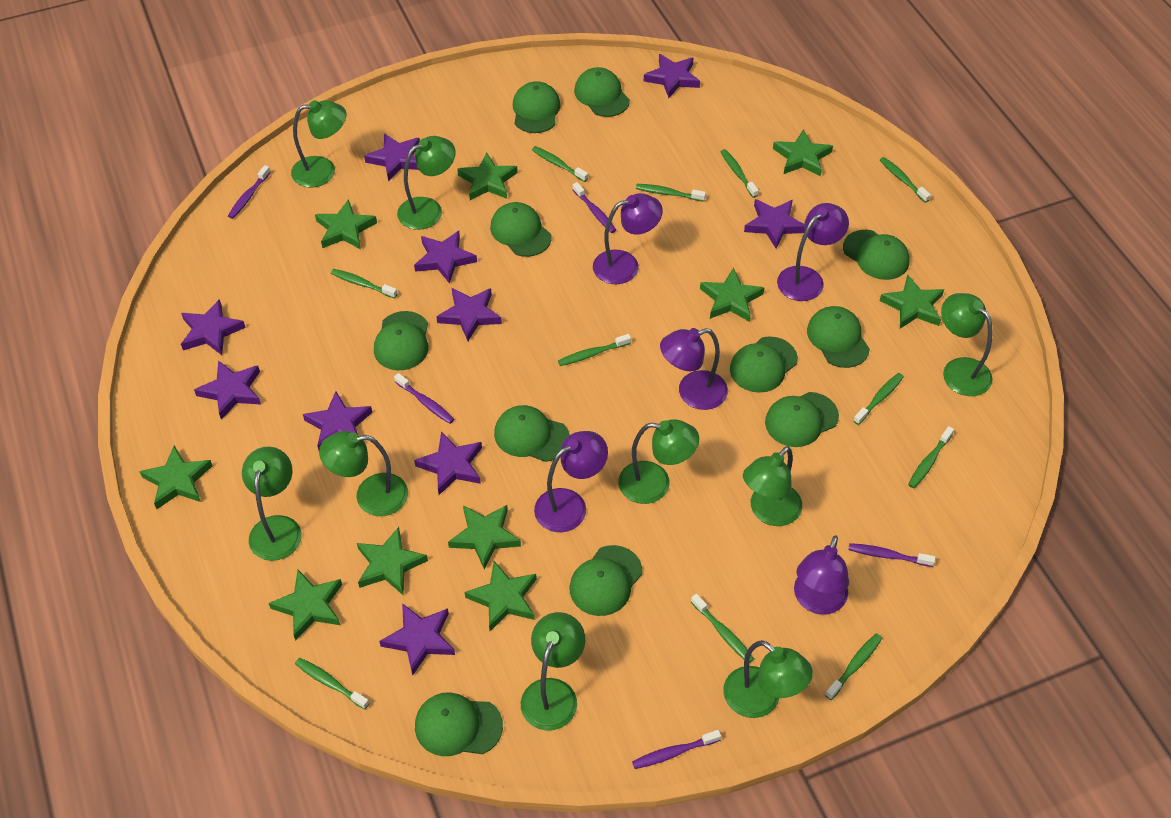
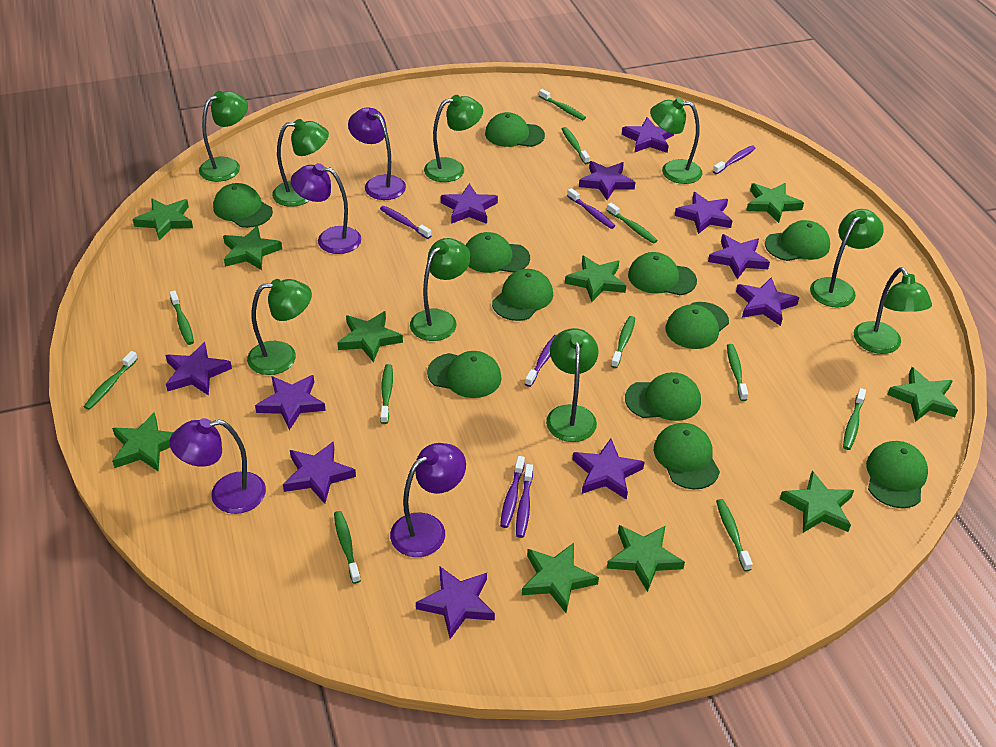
purple lamp: [534,431,608,532] [593,193,663,284] [660,328,728,410] [777,203,849,301] [794,535,849,615] = 5 -> [169,418,266,514] [291,163,361,254] [348,107,406,200] [390,443,466,557] = 4
purple star: [181,299,246,355] [194,360,261,420] [303,392,372,450] [364,133,420,182] [379,603,455,676] [414,231,477,284] [414,431,482,495] [436,288,502,341] [644,54,700,98] [744,199,805,248] = 10 -> [165,342,232,396] [255,375,326,430] [283,441,356,504] [416,566,495,639] [441,184,498,224] [572,439,644,500] [579,161,635,200] [622,117,674,153] [675,192,732,234] [708,234,770,279] [736,277,799,326] = 11
purple toothbrush: [228,165,271,219] [394,373,454,424] [572,182,616,233] [632,730,721,769] [848,543,935,567] = 5 -> [380,206,432,239] [500,456,525,528] [516,464,533,538] [525,335,556,387] [567,188,615,229] [713,146,756,174] = 6

